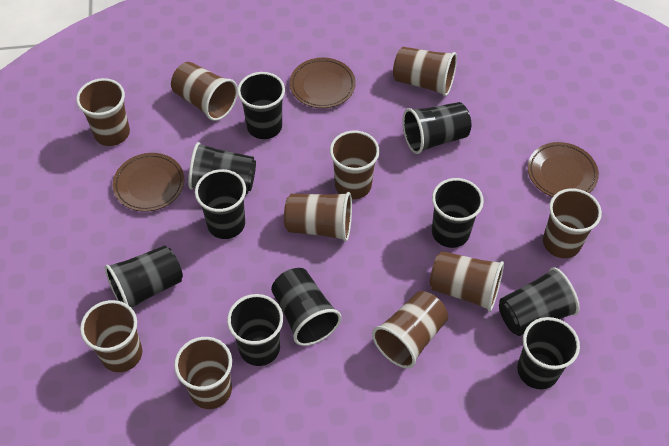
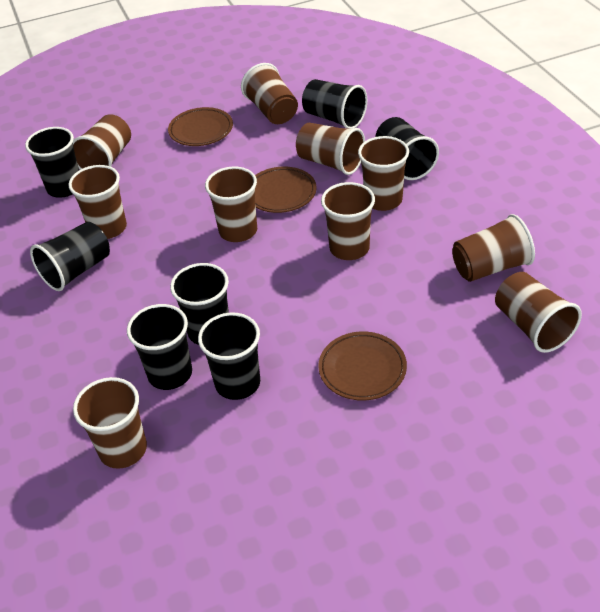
black cup: [105,246,183,308] [188,142,256,194] [195,169,246,239] [227,294,283,366] [237,72,285,139] [271,268,341,346] [402,102,471,154] [432,178,484,248] [499,267,580,336] [517,317,580,389] = 10 -> [25,127,79,198] [30,222,110,291] [127,304,192,390] [170,263,229,345] [198,312,260,400] [302,79,367,129] [375,117,439,180] = 7

